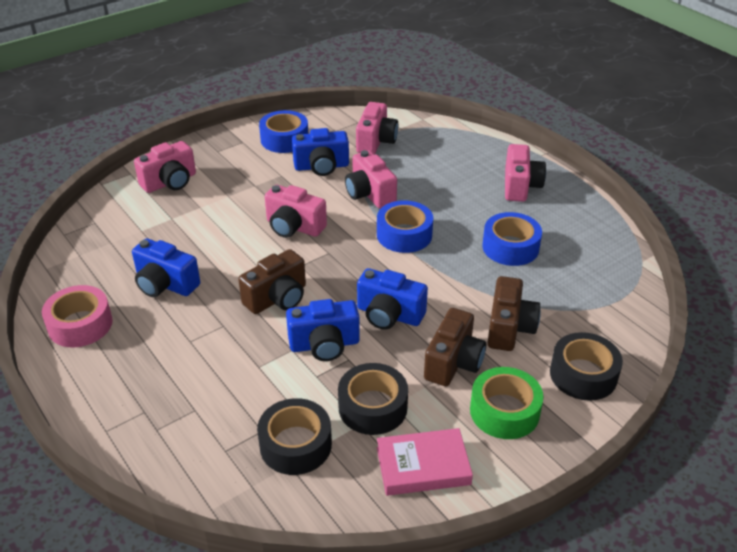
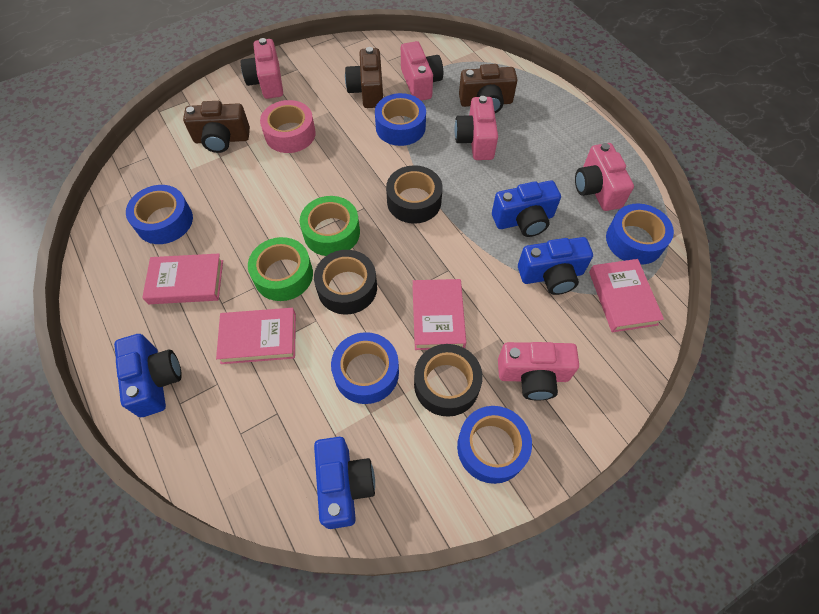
blue tape: [259,110,308,153] [377,200,433,253] [482,212,542,266] = 3 -> [126,185,193,244] [331,332,399,404] [375,93,426,146] [457,406,532,484] [606,203,674,265] = 5
green tape: [470,367,544,439] = 1 -> [248,237,313,301] [300,196,360,256] = 2
pink book: [377,428,473,496] = 1 -> [142,254,223,304] [216,308,296,364] [413,279,466,350] [589,259,664,332] = 4

